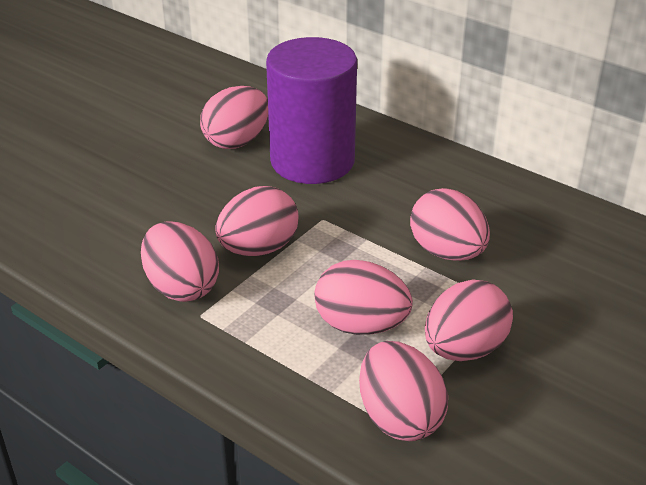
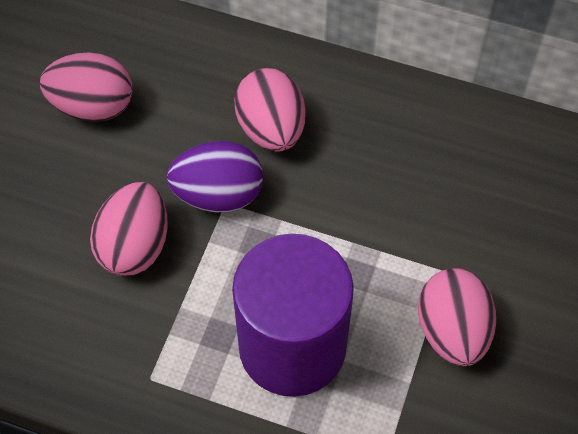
pink egg: [141,221,219,302] [200,86,268,149] [215,186,299,256] [314,260,413,335] [359,341,448,441] [410,188,490,261] [425,279,513,361] = 7 -> [40,53,132,122] [90,182,168,276] [234,68,306,152] [418,268,496,366] = 4
purple egg: none = 0 -> [167,141,263,212] = 1

